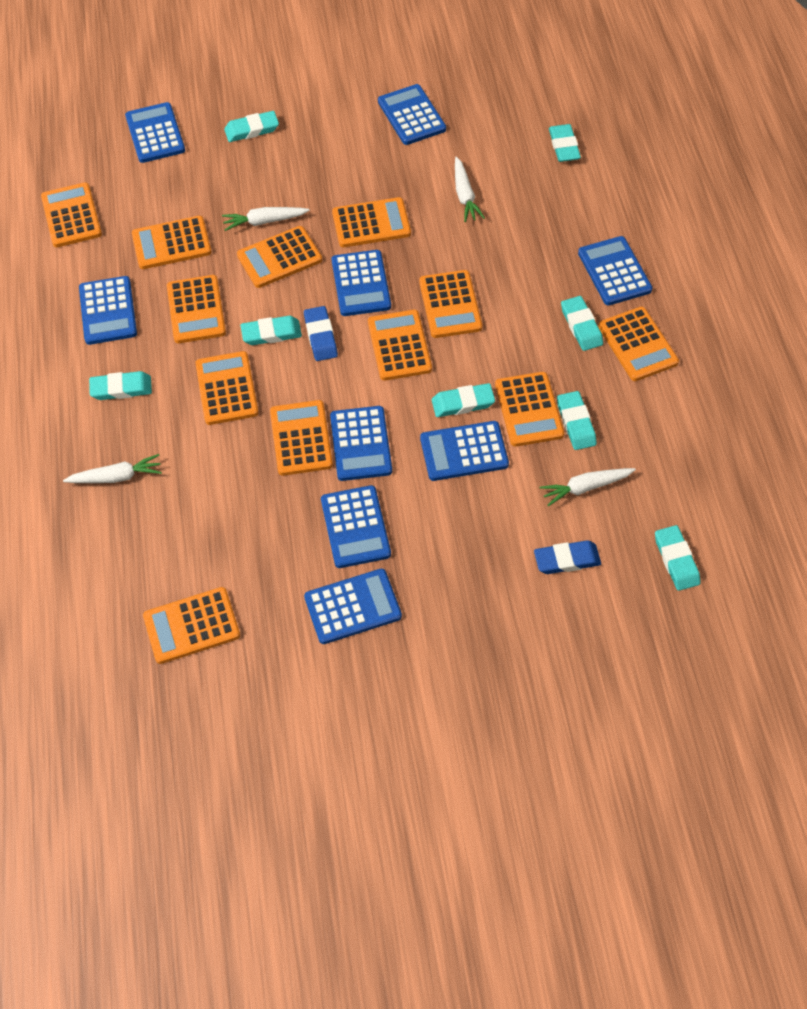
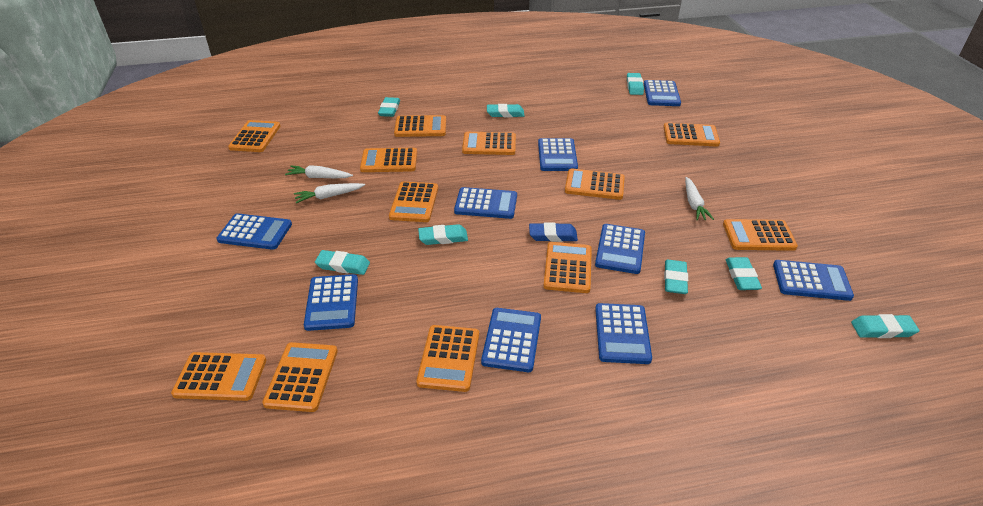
blue eraser: [304,306,338,361] [534,540,601,574] = 2 -> [529,222,578,242] = 1
white carrot: [63,454,162,483] [222,207,310,231] [455,157,485,222] [540,468,636,506] = 4 -> [285,165,353,178] [294,183,365,203] [685,177,714,221] = 3

